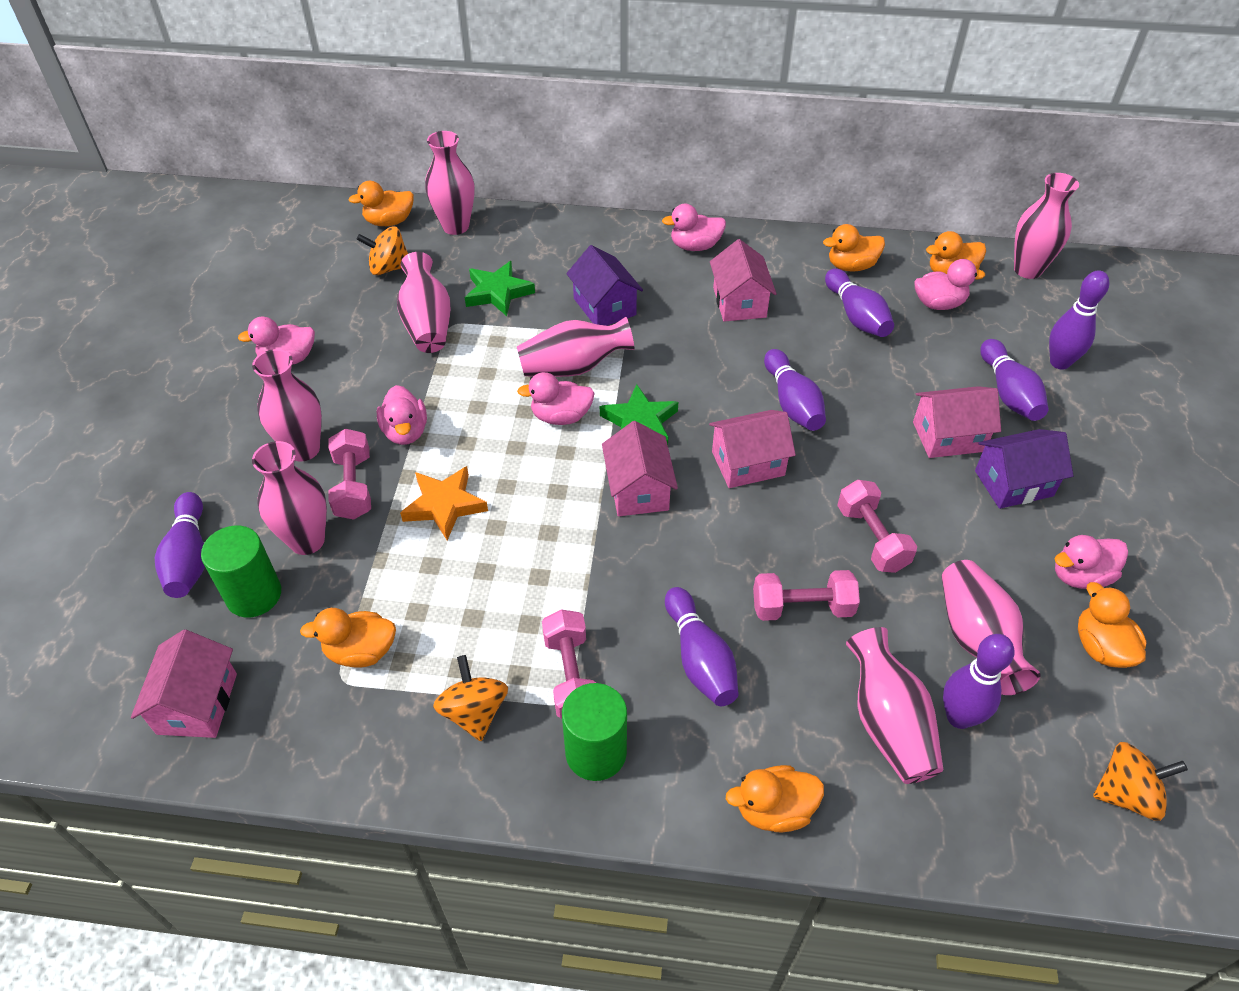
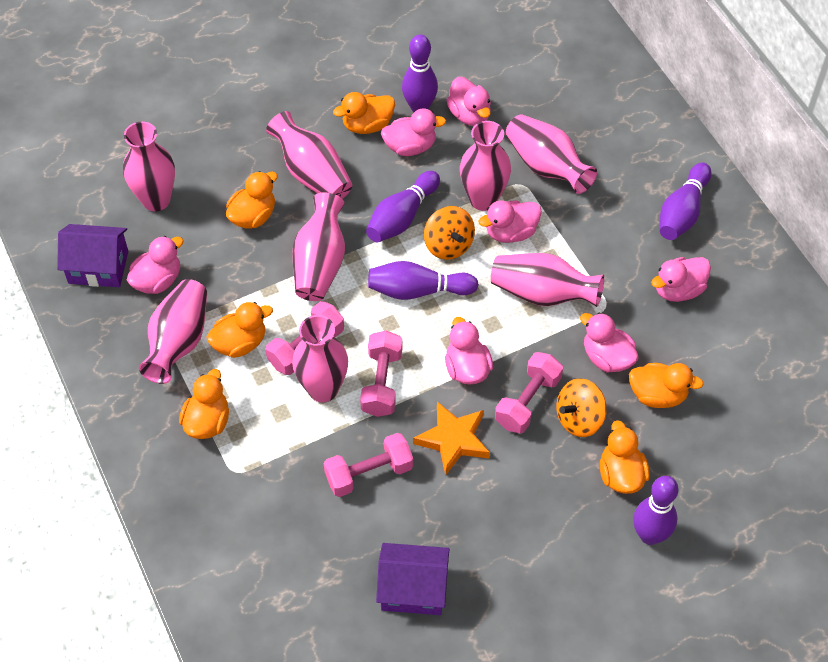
green cylinder: [201,526,281,618] [562,683,627,781] = 2 -> none = 0
green star: [465,261,535,316] [600,384,678,445] = 2 -> none = 0
orange spinning top: [356,226,408,275] [433,655,508,741] [1093,742,1188,821] = 3 -> [424,206,475,260] [557,378,607,437] = 2
pink duck: [238,317,315,365] [377,385,427,445] [517,372,595,425] [662,204,726,251] [914,259,985,310] [1055,535,1128,589] = 6 -> [127,236,183,294] [381,109,446,156] [445,317,493,385] [446,77,491,126] [479,200,542,243] [580,313,639,372] [651,257,711,302] = 7
pink house: [131,630,237,738] [602,421,678,516] [709,410,796,488] [710,239,777,322] [913,386,1001,458] = 5 -> none = 0
purple bowling pin: [155,492,205,598] [665,587,739,706] [764,349,826,431] [825,269,894,337] [943,634,1014,729] [980,339,1048,421] [1049,270,1110,370] = 7 -> [366,171,440,242] [368,261,479,300] [402,35,438,112] [633,476,679,545] [660,163,712,240] = 5

